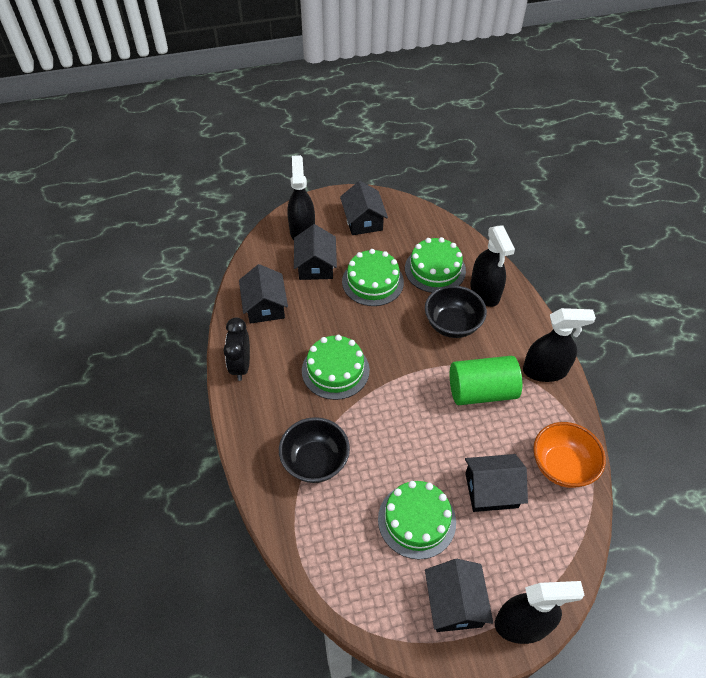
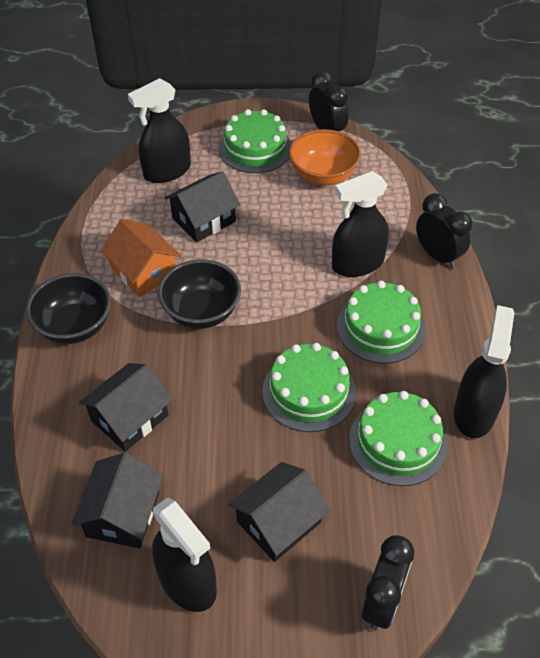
black clock: [223,317,250,381] = 1 -> [309,70,349,131] [361,535,414,631] [416,193,472,269] = 3
black house: [239,264,288,324] [294,224,337,280] [340,181,388,235] [425,559,493,632] [465,454,528,512] = 5 -> [71,452,163,549] [79,363,172,452] [164,171,240,242] [228,462,330,562] = 4
green cylinder: [450,356,522,405] = 1 -> none = 0
orange house: none = 0 -> [100,219,181,297] = 1

